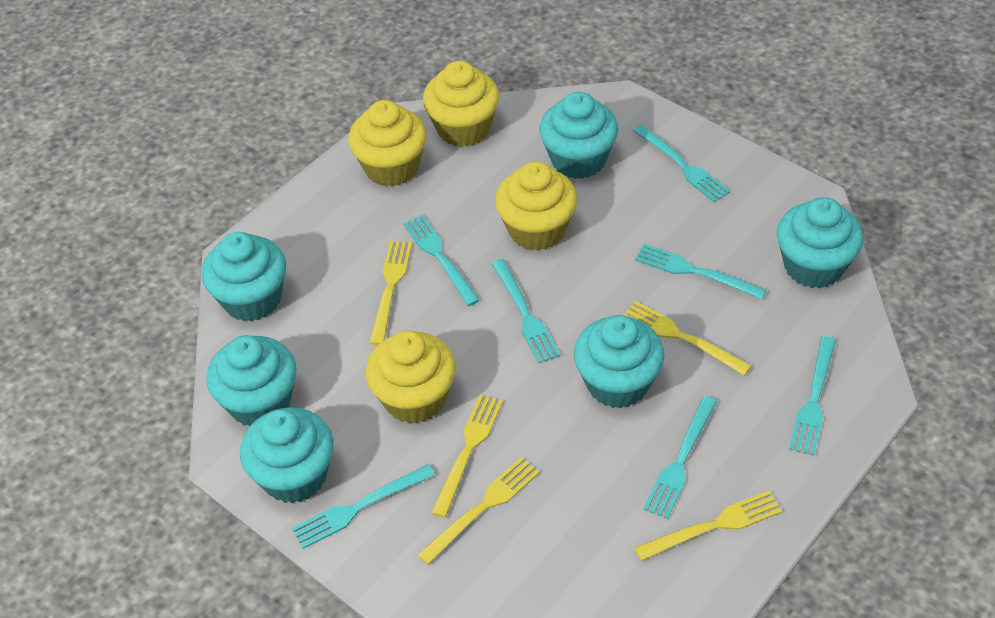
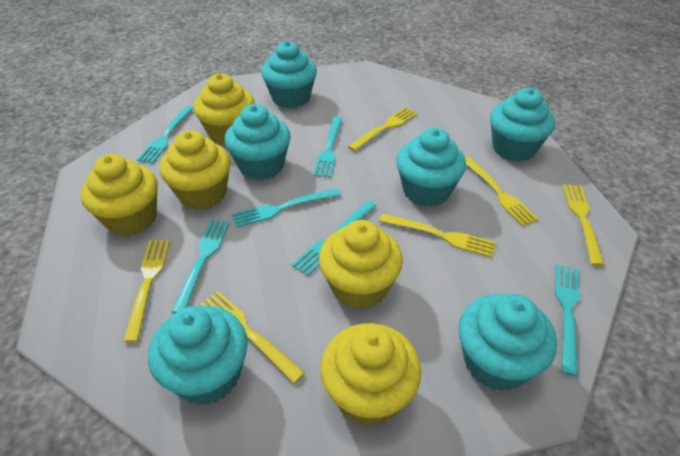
turquoise fork: [292,464,435,549] [403,214,480,306] [491,259,561,364] [633,125,730,202] [635,244,767,300] [643,396,717,519] [789,336,836,456] = 7 -> [137,106,193,164] [171,220,230,314] [232,188,341,227] [292,201,376,276] [313,116,342,178] [555,264,580,377] = 6
yellow cupcake: [348,100,427,187] [366,331,456,424] [423,61,499,147] [495,162,577,251] = 4 -> [80,154,158,236] [160,130,231,210] [194,73,255,145] [319,220,403,310] [320,323,421,426] = 5
yellow fork: [370,241,412,345] [418,457,540,565] [431,395,503,518] [623,301,751,376] [634,491,782,561] = 5 -> [123,240,170,343] [200,291,305,383] [348,107,418,151] [379,213,496,258] [465,156,538,226] [563,184,604,266] = 6

